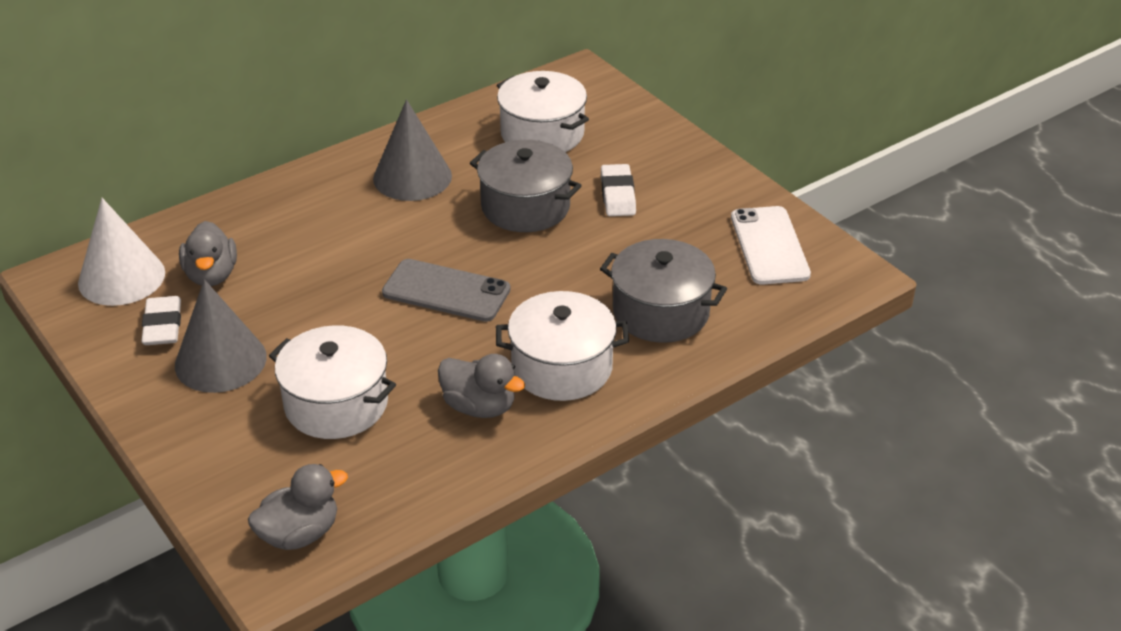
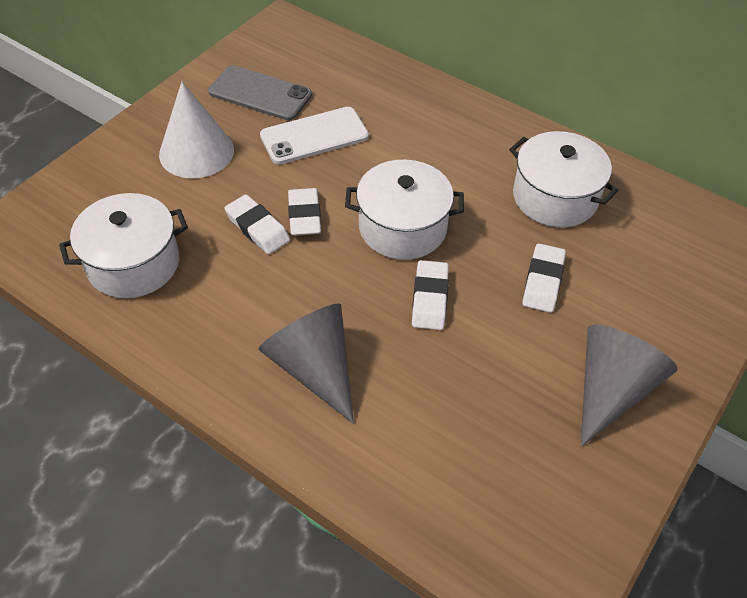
grey duck: [179,221,237,286] [248,464,348,550] [438,354,525,418] = 3 -> none = 0
grey pot: [470,140,582,232] [600,239,727,343] = 2 -> none = 0
white eraser: [141,296,181,345] [601,164,636,216] = 2 -> [224,194,290,254] [288,188,321,236] [412,260,449,330] [522,243,566,313] = 4

